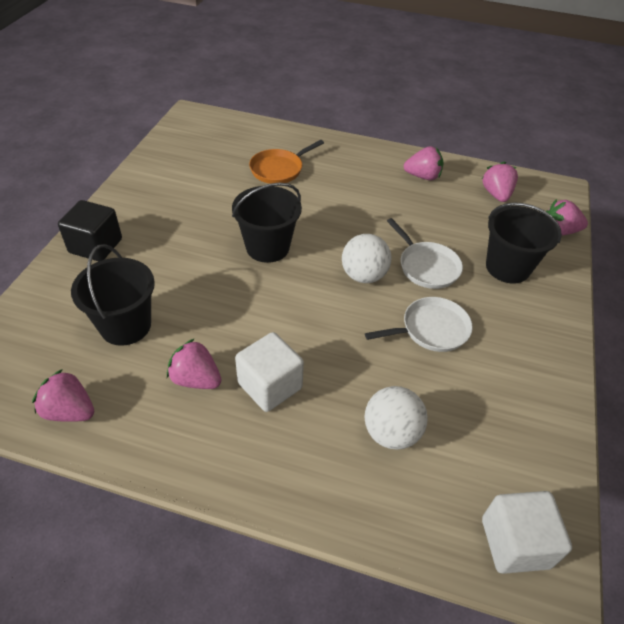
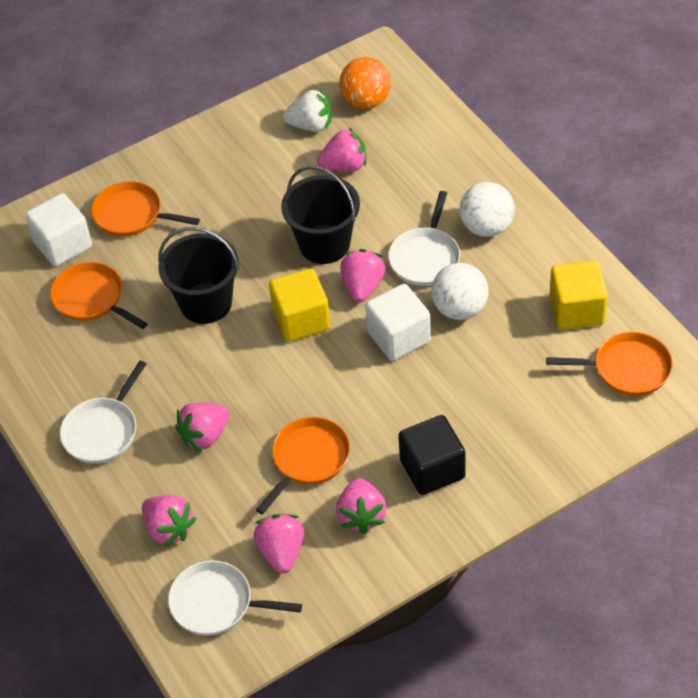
black bucket: [71,244,155,346] [232,183,302,263] [486,202,562,284] = 3 -> [158,227,239,324] [281,166,360,264] = 2
orange ball: none = 0 -> [339,57,391,109] = 1
orange pan: [249,140,324,184] = 1 -> [50,262,148,329] [91,181,200,237] [256,417,350,514] [546,332,673,396] = 4
pink strawberry: [32,369,94,422] [167,338,221,389] [404,146,443,180] [482,162,518,202] [546,199,588,236] = 5 -> [142,495,197,547] [175,403,230,452] [253,514,304,574] [317,128,367,171] [336,478,387,534] [340,249,386,302] = 6
white pan: [365,297,473,352] [387,218,463,289] = 2 -> [60,361,146,464] [168,560,302,635] [388,191,460,286] = 3
white strawberry: none = 0 -> [283,89,332,132] = 1
yellow cube: none = 0 -> [269,268,330,342] [549,260,608,330] = 2

